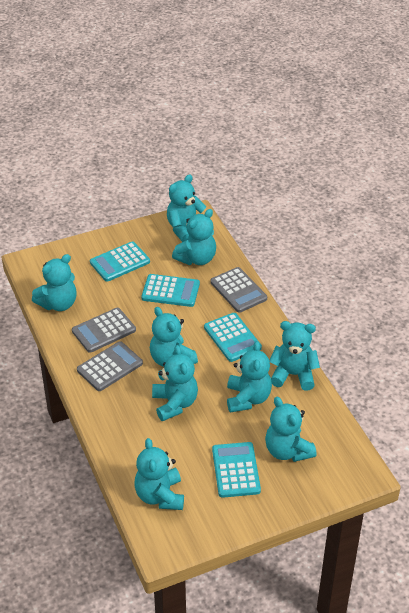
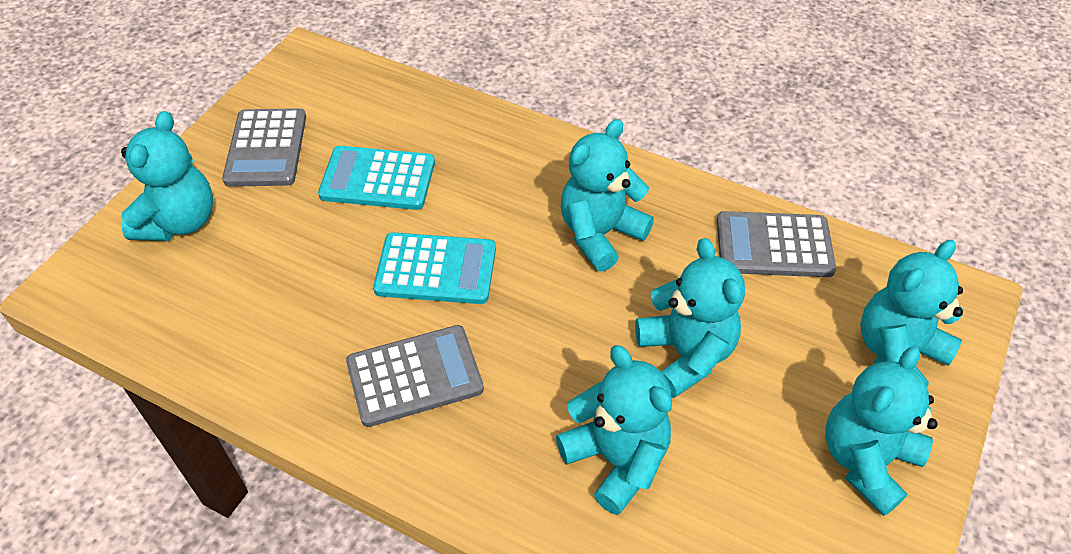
turquoise calculator: [90,241,150,282] [141,274,200,307] [204,313,262,362] [212,442,261,498] = 4 -> [318,146,435,210] [373,232,496,304] = 2
turquoise teddy bear: [32,254,77,311] [135,438,184,510] [150,307,198,367] [152,345,198,421] [167,174,206,242] [172,209,216,265] [227,341,272,413] [265,397,316,462] [269,321,320,391] = 9 -> [121,111,213,241] [556,345,672,515] [561,119,654,271] [635,238,745,398] [825,347,938,516] [860,240,963,387] = 6

